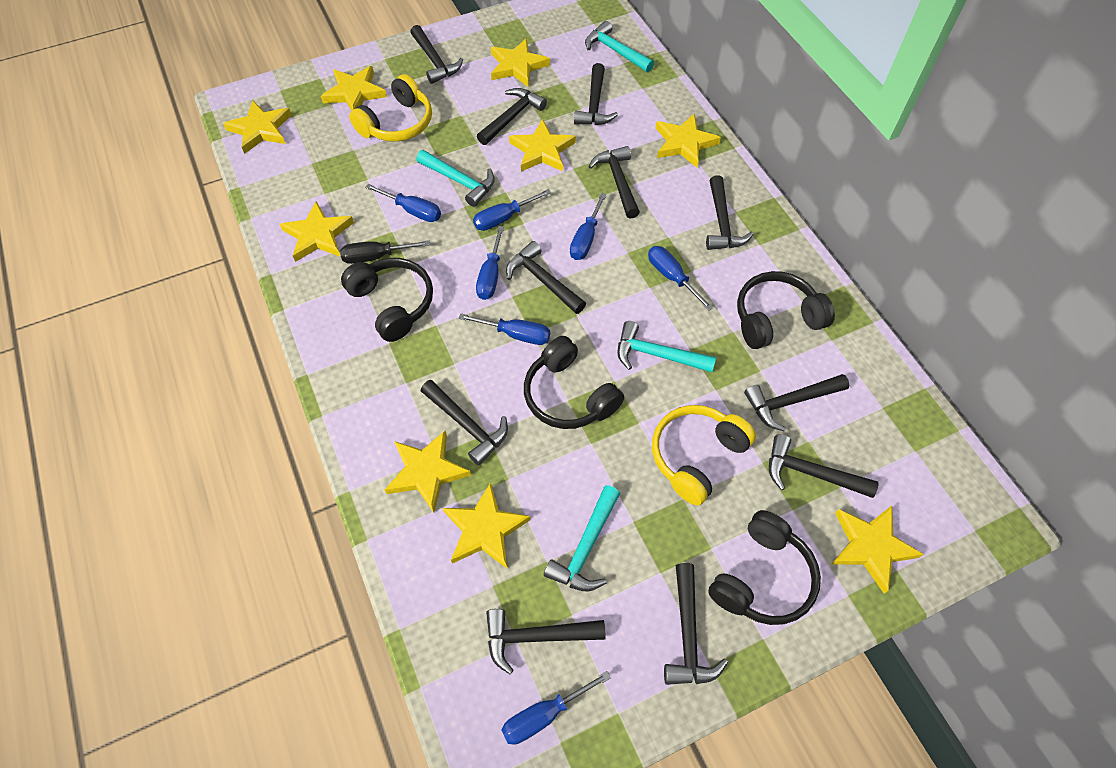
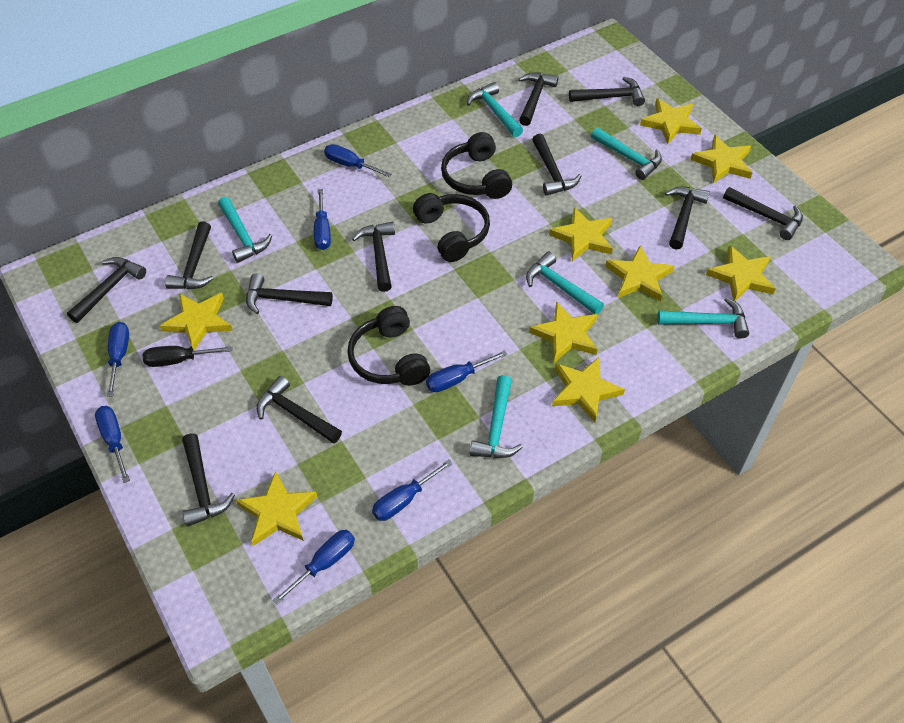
black headphones: [341,258,433,342] [524,336,624,429] [708,510,821,625] [737,271,835,349] = 4 -> [347,306,430,386] [413,193,490,262] [441,132,512,199] = 3
turquoise hammer: [416,150,495,207] [544,485,620,591] [585,21,654,72] [617,321,716,372] = 4 -> [218,197,272,263] [467,82,523,137] [470,375,523,458] [526,252,604,314] [591,127,662,180] [657,297,749,339] = 6
yellow headphones: [349,74,432,142] [652,405,756,506] = 2 -> none = 0

